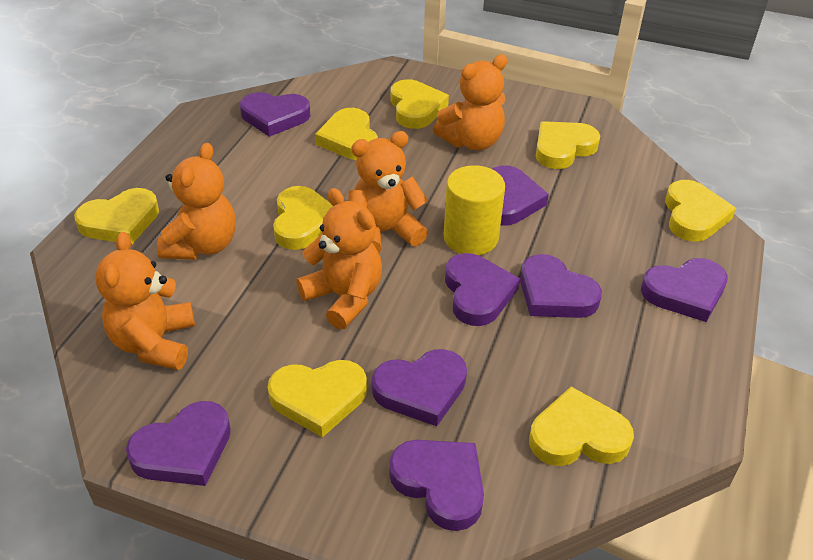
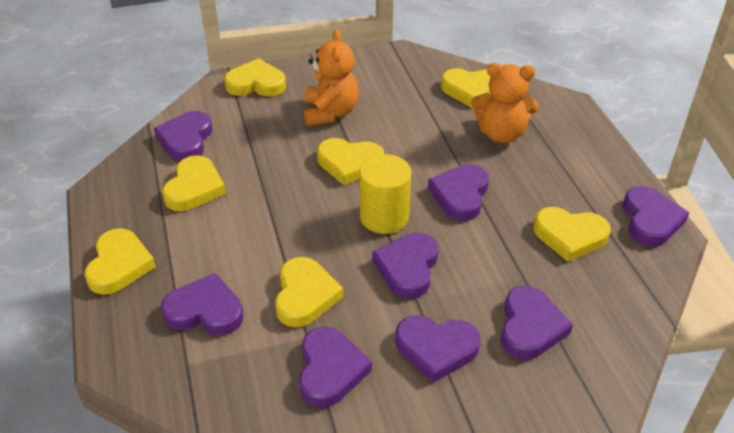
orange teddy bear: [95,232,195,370] [157,143,235,260] [296,188,382,329] [348,131,428,254] [433,55,507,150] = 5 -> [304,29,359,126] [471,63,539,143] = 2
yellow heart: [74,188,159,245] [268,360,367,437] [273,186,333,250] [315,108,378,160] [391,79,449,129] [529,387,634,466] [536,121,600,169] [665,180,736,242] = 8 -> [84,228,156,295] [162,155,226,211] [224,58,286,96] [275,257,343,327] [317,138,384,185] [441,68,491,108] [533,207,611,262] = 7

